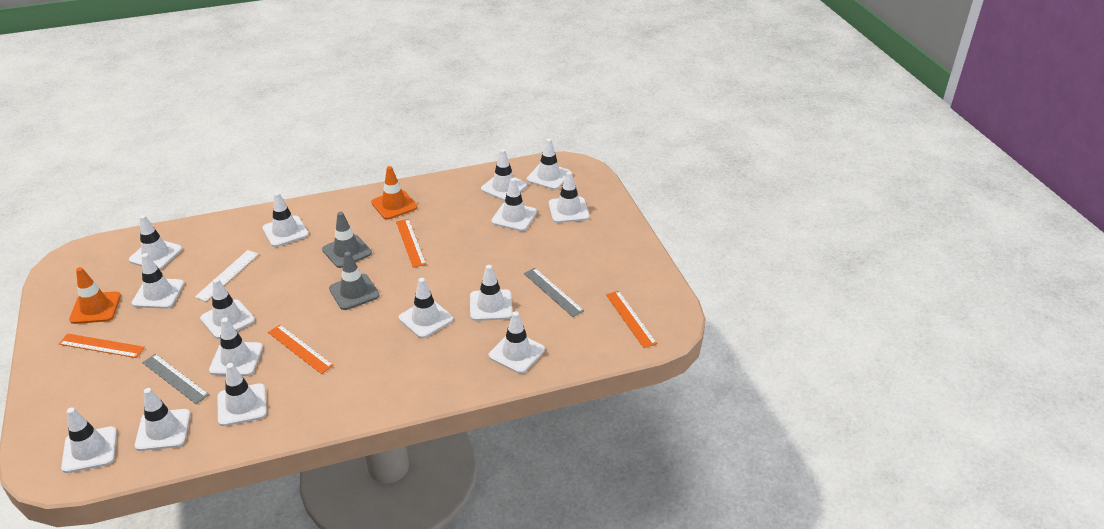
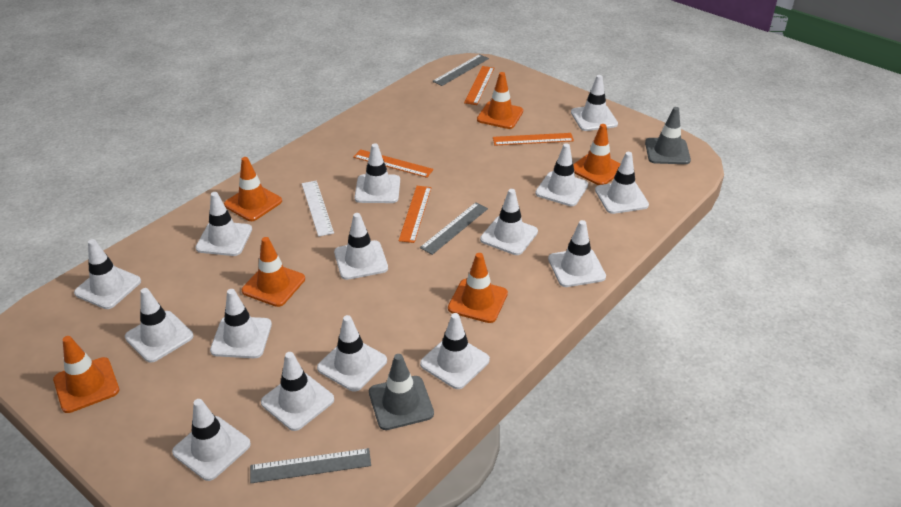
grey ruler: [142,354,209,404] [524,268,584,317] = 2 -> [250,448,371,483] [420,202,488,255] [432,54,489,86] = 3
orange traffic cone: [69,267,121,324] [371,166,417,220] = 2 -> [53,336,119,413] [224,157,282,221] [242,237,305,307] [448,253,508,323] [477,72,523,129] [573,124,621,185] = 6

